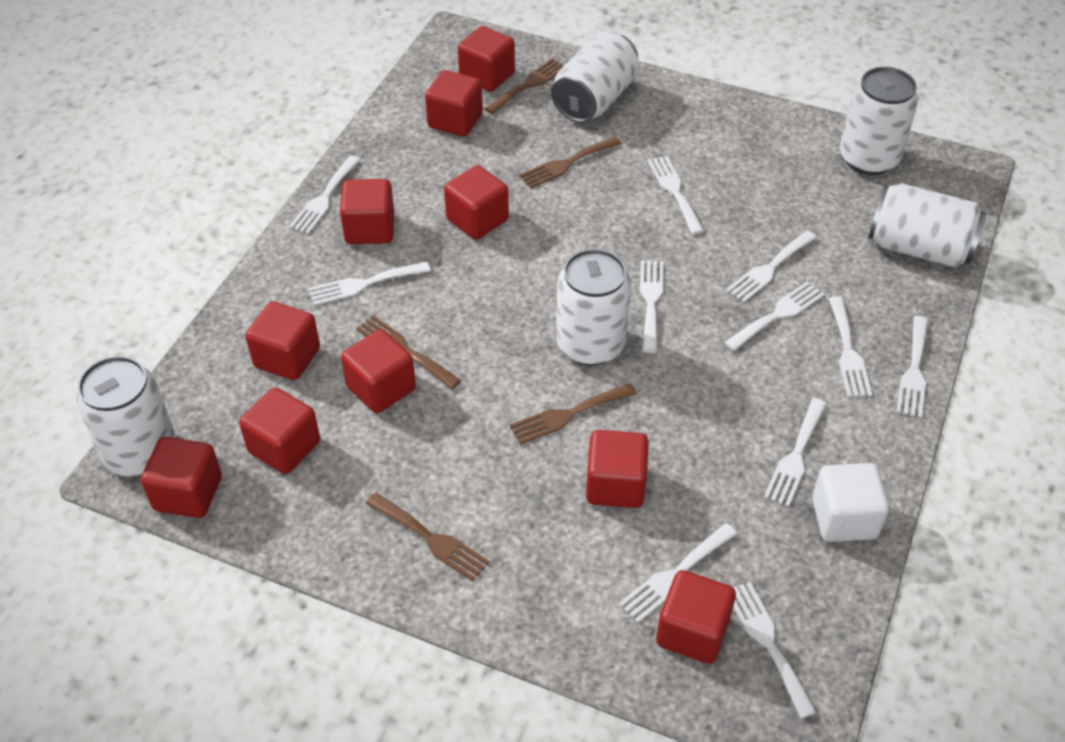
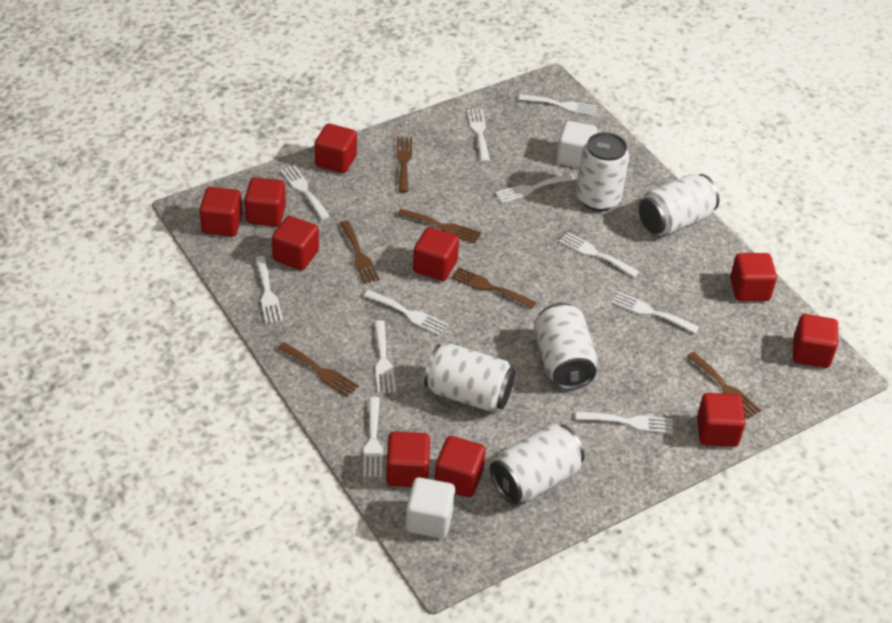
brown fork: [356,315,461,389] [366,493,490,581] [484,58,565,114] [510,383,637,445] [519,136,621,188] = 5 -> [277,342,359,397] [340,221,380,284] [396,137,412,193] [397,209,481,243] [451,267,536,308] [687,352,761,419] = 6
white cube: [812,463,889,542] = 1 -> [405,477,455,538] [556,121,597,168] = 2

